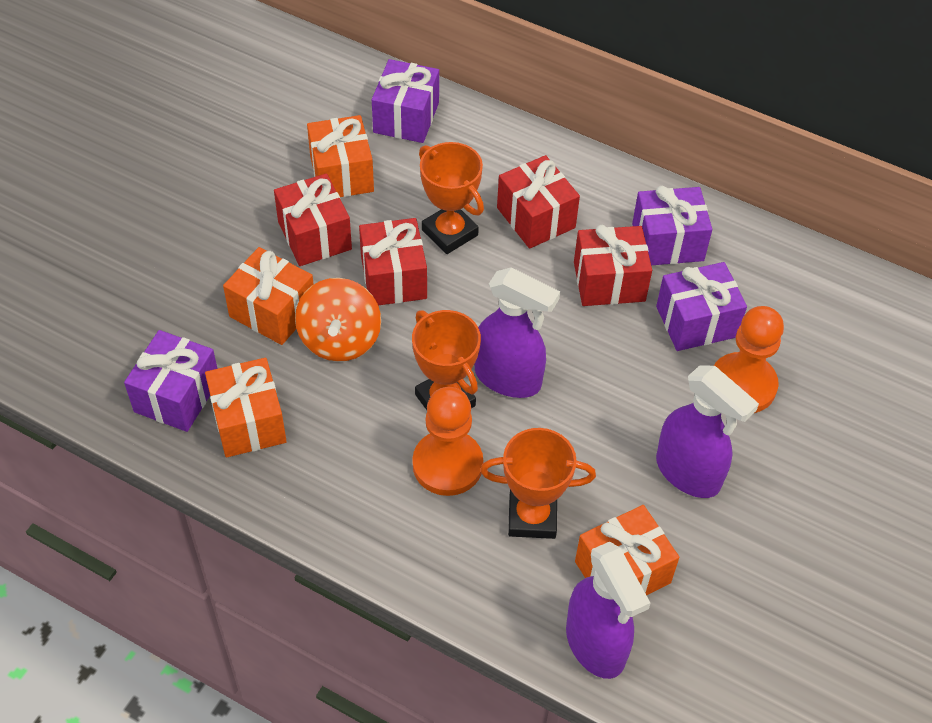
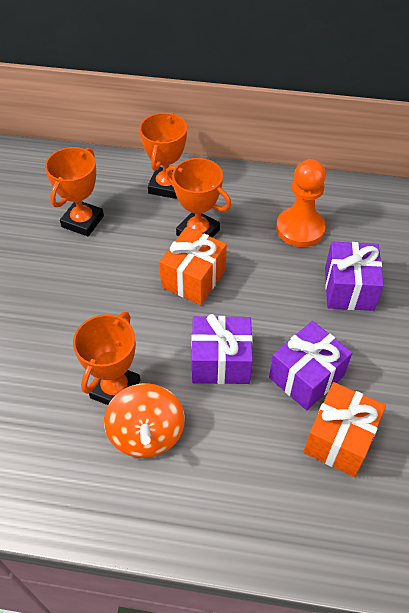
orange gift: [205,358,287,457] [223,247,314,345] [307,115,374,197] [575,505,679,595] = 4 -> [159,227,227,305] [303,382,386,477] = 2
orange pawn: [412,387,483,496] [714,306,784,413] = 2 -> [276,159,326,247] = 1
orange trophy: [412,310,481,410] [419,142,484,254] [480,428,596,539] = 3 -> [45,147,104,236] [73,312,140,405] [139,113,187,199] [166,158,231,238] = 4
purple gift: [124,330,218,432] [372,59,439,143] [632,186,712,265] [656,262,747,351] = 4 -> [191,314,253,384] [269,321,352,410] [325,242,384,311] = 3
purple spray bottle: [475,267,560,398] [566,542,651,679] [656,365,759,498] = 3 -> none = 0
red gift: [274,173,352,266] [359,218,427,306] [497,155,580,249] [574,225,652,306] = 4 -> none = 0

